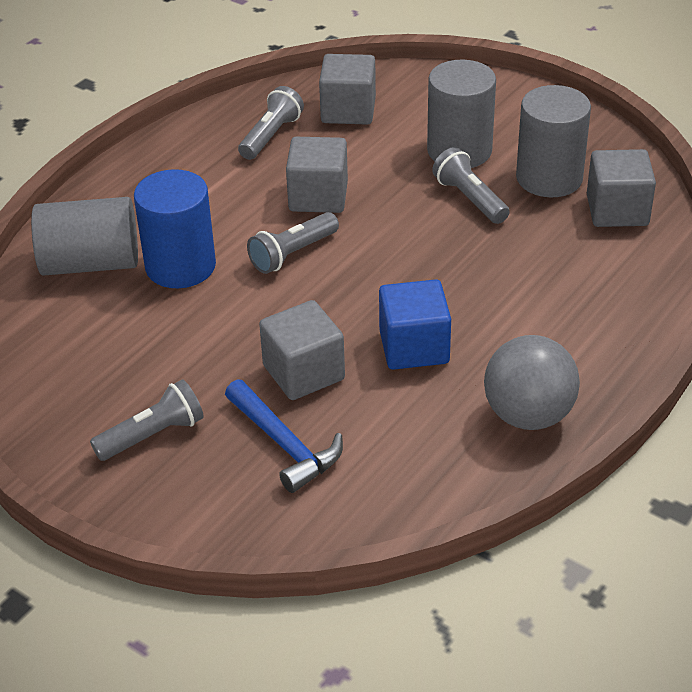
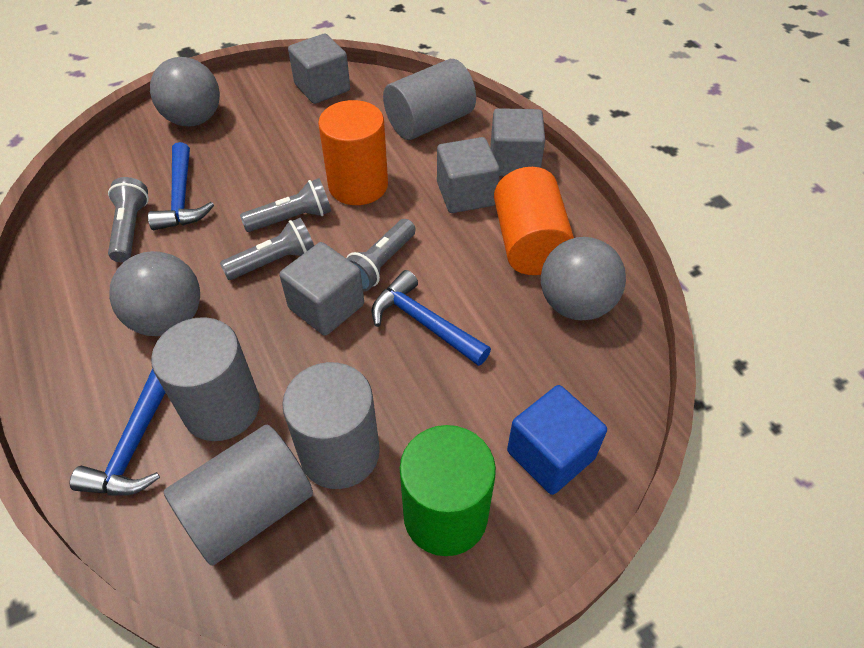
blue cylinder: [134,169,216,288] = 1 -> none = 0
blue hammer: [225,379,343,493] = 1 -> [70,368,166,496] [148,142,214,230] [372,270,491,366] = 3
green cylinder: none = 0 -> [400,425,496,556] = 1
grey ball: [484,335,580,430] = 1 -> [109,251,200,336] [150,57,220,126] [541,237,626,320] = 3
grey cylinder: [31,197,138,276] [427,60,496,168] [516,85,591,197] = 3 -> [151,317,260,441] [164,425,313,566] [282,362,380,489] [383,59,476,140] = 4
orange cylinder: none = 0 -> [318,100,388,205] [494,167,574,275] = 2

